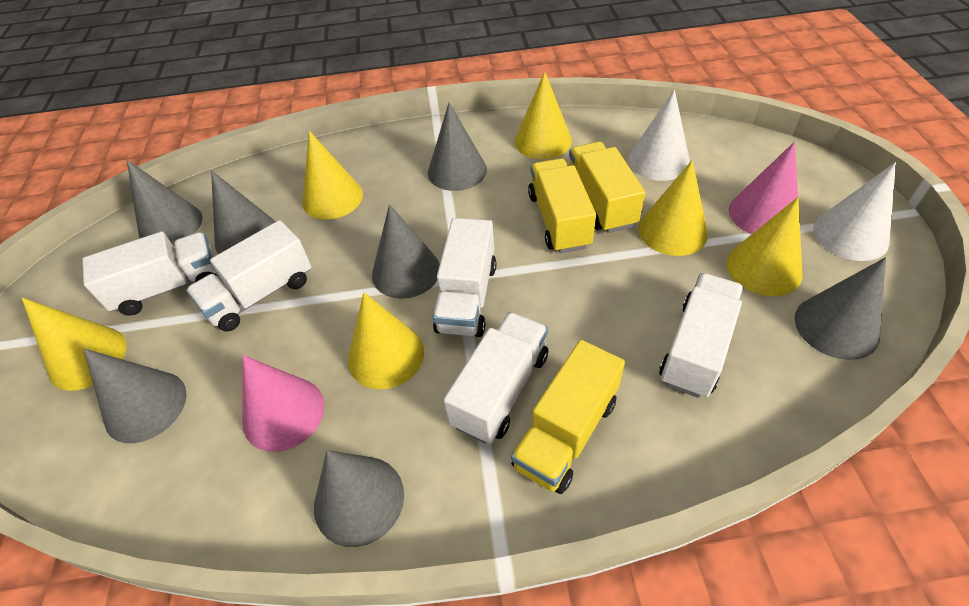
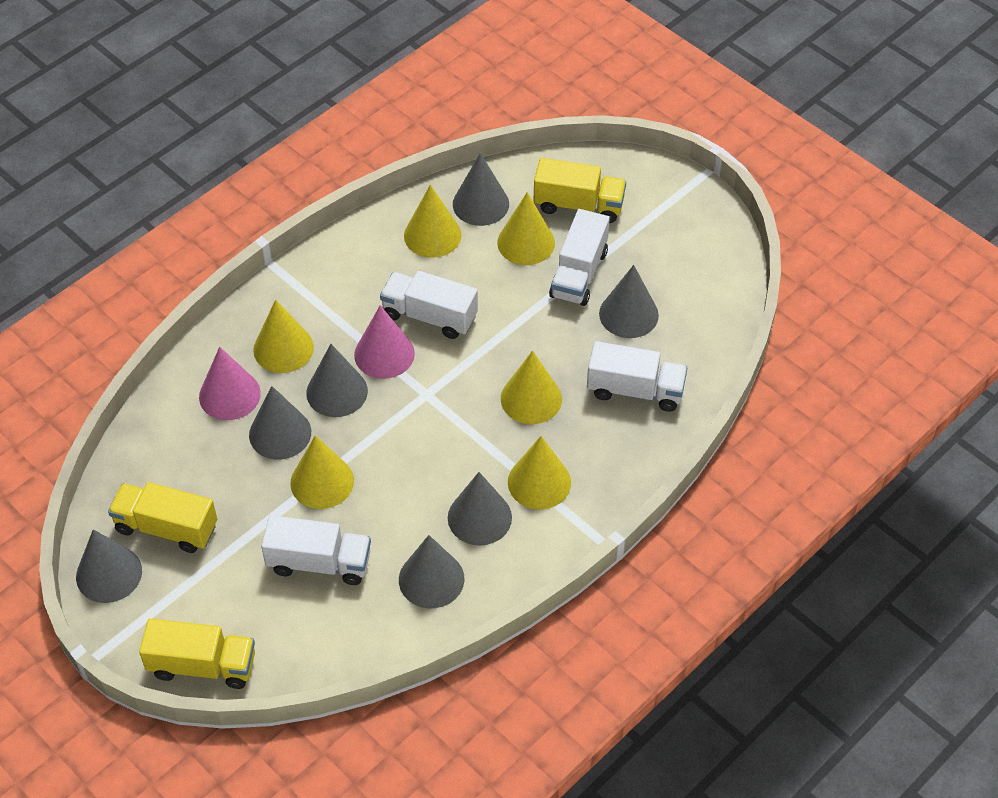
white cone: [628,90,690,181] [813,162,896,261] = 2 -> none = 0
white truck: [82,231,217,315] [186,220,312,332] [432,218,496,337] [443,312,548,444] [659,273,744,398] = 5 -> [261,515,371,585] [380,271,478,339] [549,209,610,306] [587,341,687,412] = 4

